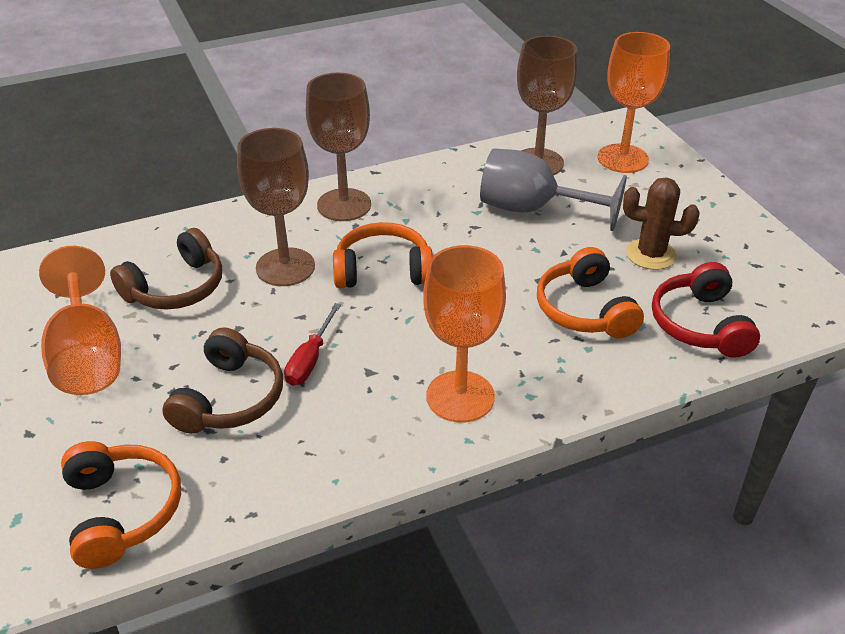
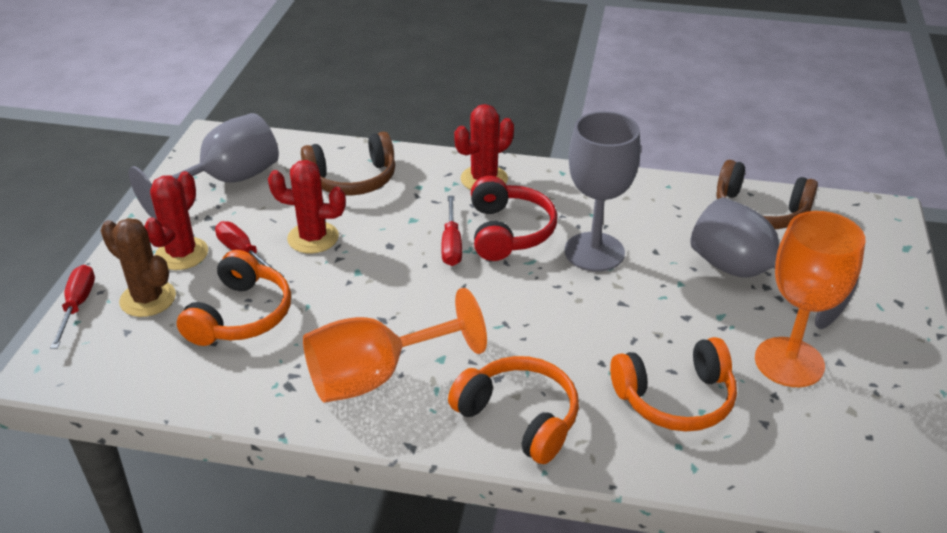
brown goblet: [237,128,315,286] [306,73,371,221] [517,36,578,175] = 3 -> none = 0
grey goblet: [480,149,627,231] = 1 -> [128,113,279,219] [565,111,640,272] [691,197,859,329] = 3
orange goblet: [39,246,121,395] [423,245,506,423] [597,32,670,173] = 3 -> [303,288,487,403] [755,211,865,387] = 2
red cactus: none = 0 -> [144,171,208,270] [268,160,346,254] [454,104,514,190] = 3
red screwdriver: [284,303,341,386] = 1 -> [50,265,95,349] [215,221,284,277] [441,196,462,266] = 3

